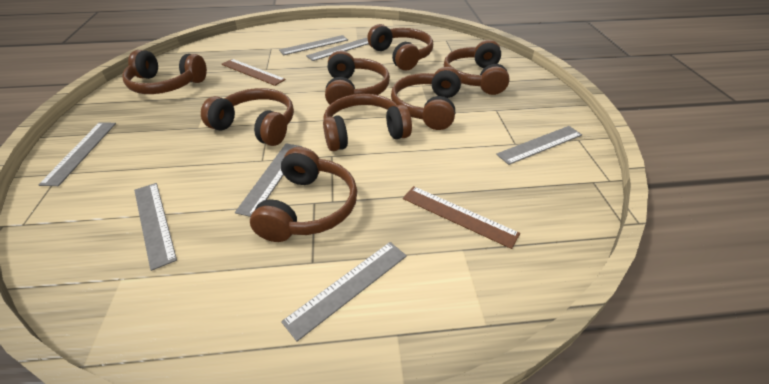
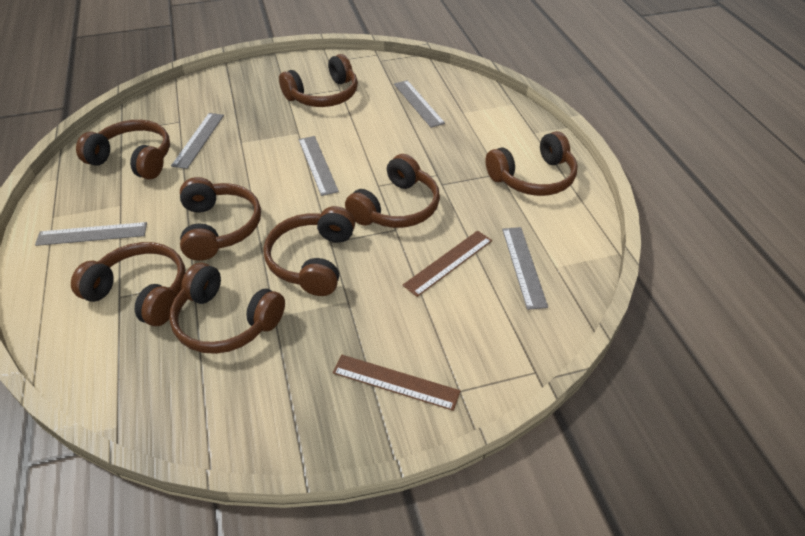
grey ruler: [39,122,116,186] [134,183,177,271] [235,143,303,217] [279,35,348,55] [281,242,407,341] [306,38,369,61] [496,126,582,165] = 7 -> [35,222,147,246] [171,113,224,169] [299,136,339,196] [394,80,445,128] [502,227,548,310] = 5

